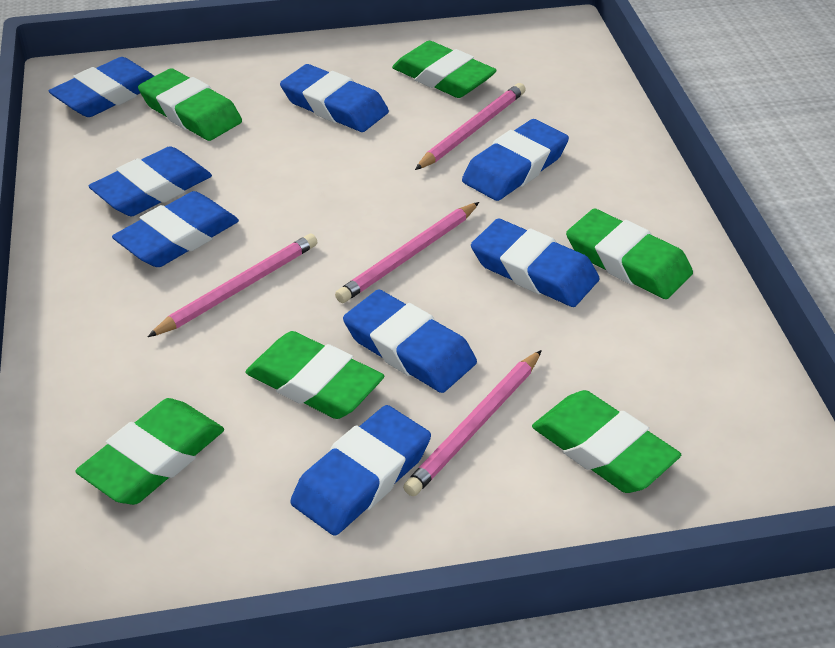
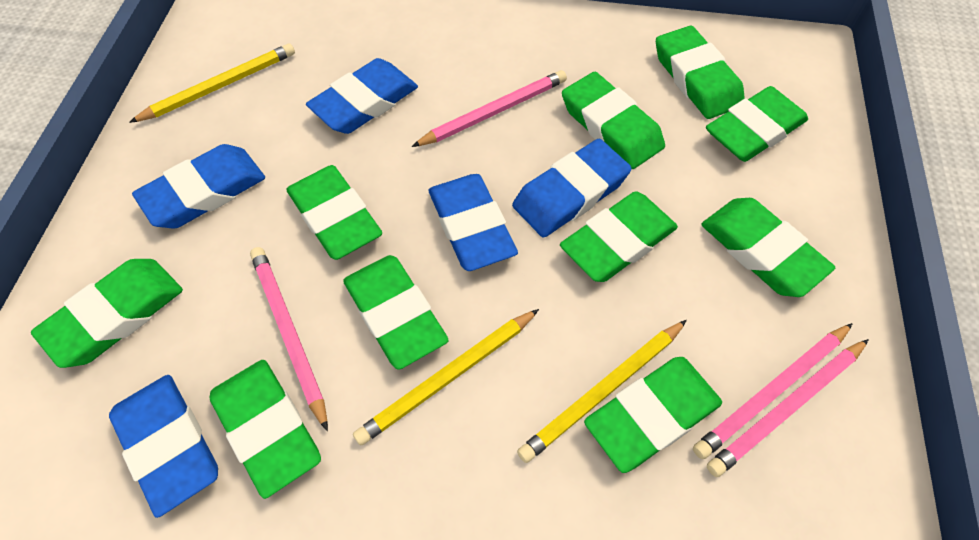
blue eraser: [49,57,154,117] [89,146,212,216] [112,191,239,267] [280,64,389,132] [290,405,431,536] [343,290,477,393] [462,119,569,201] [471,219,600,307] = 8 -> [109,375,218,518] [132,144,265,228] [306,58,418,134] [429,174,518,271] [512,139,632,237] = 5
green eraser: [75,398,224,505] [138,68,242,141] [245,331,385,419] [392,41,497,98] [532,390,681,493] [566,209,693,299] = 6 -> [31,259,183,368] [210,360,321,499] [286,165,382,260] [343,255,449,370] [560,191,678,282] [562,72,665,169] [584,357,722,473] [656,26,745,119] [701,198,835,297] [706,86,808,162] = 10
yellow pencil: none = 0 -> [129,43,295,123] [353,309,539,446] [517,320,687,463] = 3

